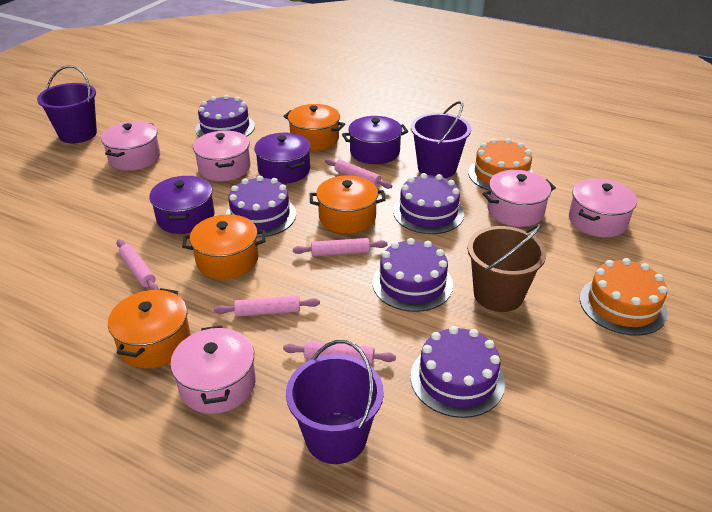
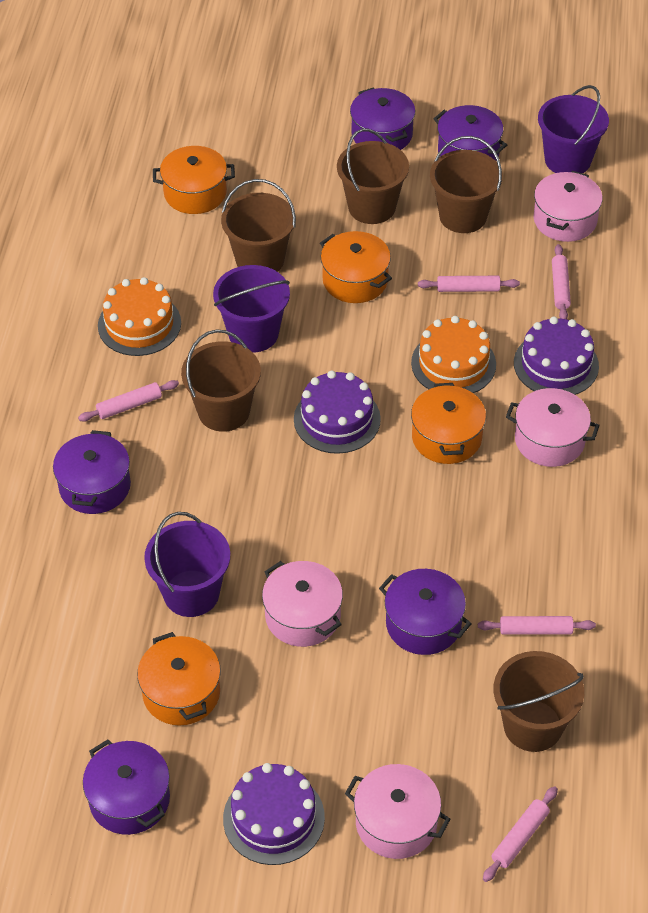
brown bucket: [467,224,546,312] = 1 -> [181,330,261,432] [221,179,296,272] [337,129,409,224] [430,136,503,233] [494,651,584,752] = 5
pink pot: [101,121,160,171] [170,325,256,414] [193,130,250,181] [482,170,556,227] [569,179,637,237] = 5 -> [262,561,343,647] [345,764,450,859] [506,388,599,467] [534,171,603,242] = 4
purple cake: [195,95,255,137] [225,176,296,238] [372,238,453,312] [393,173,464,234] [410,326,505,418] = 5 -> [223,763,325,865] [294,371,381,454] [514,316,599,395] = 3
purple pot: [149,176,214,234] [254,133,311,184] [342,116,408,164] = 3 -> [53,430,131,514] [83,739,170,835] [350,88,415,150] [379,569,472,655] [434,105,507,161] = 5

